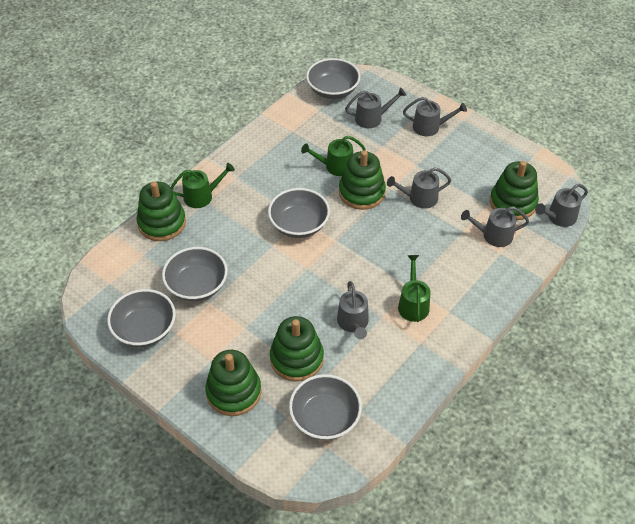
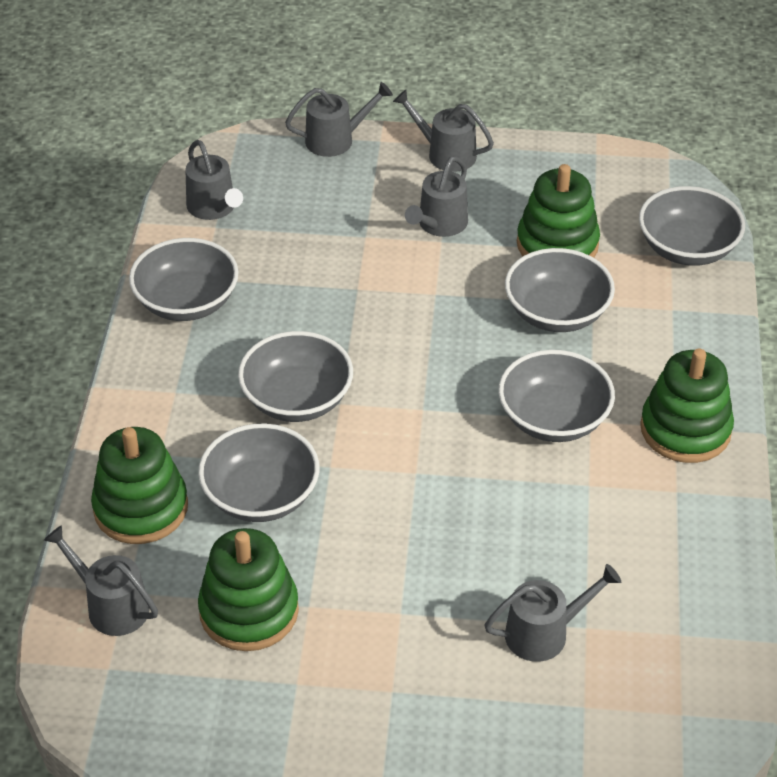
green stacking toy: [137,181,186,241] [205,350,261,416] [270,316,324,381] [339,150,386,210] [490,161,539,220] = 5 -> [91,427,188,544] [198,528,299,651] [517,164,600,258] [640,349,734,463] = 4
green watering can: [171,163,235,208] [301,136,366,176] [398,255,430,322] = 3 -> none = 0
grey bowl: [107,289,176,347] [162,247,228,301] [268,188,330,238] [289,374,362,440] [306,58,360,99] = 5 -> [129,238,239,321] [198,423,319,522] [238,331,353,422] [498,350,615,442] [505,248,615,332] [639,186,745,266] = 6

